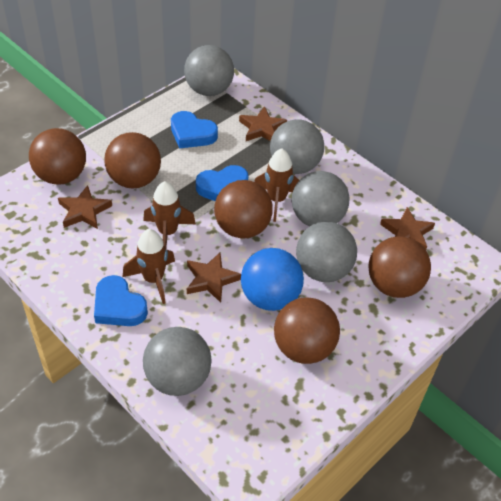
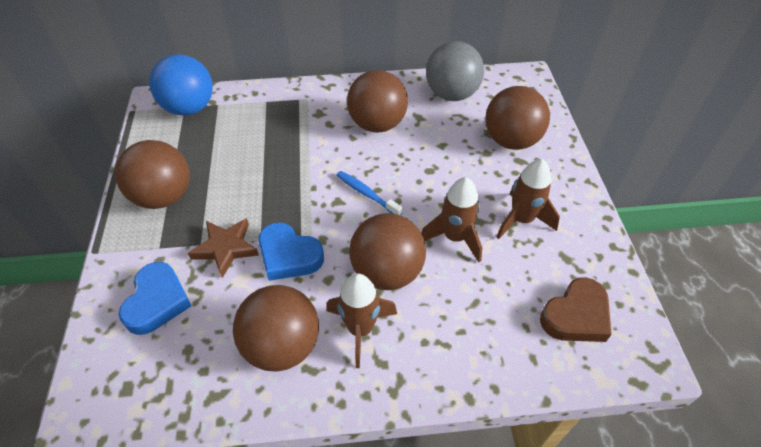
blue heart: [94,275,148,326] [171,111,218,149] [196,165,248,201] = 3 -> [119,262,192,335] [258,223,324,281] = 2
blue toothbrush: none = 0 -> [336,171,403,216] = 1
brown heart: none = 0 -> [540,277,612,342] = 1
brown star: [58,185,112,229] [187,253,241,303] [239,106,287,141] [380,207,435,249] = 4 -> [188,218,259,278] = 1
grey ball: [143,327,212,396] [184,45,234,96] [270,119,324,174] [292,171,349,227] [296,221,357,282] = 5 -> [426,41,484,101] = 1

